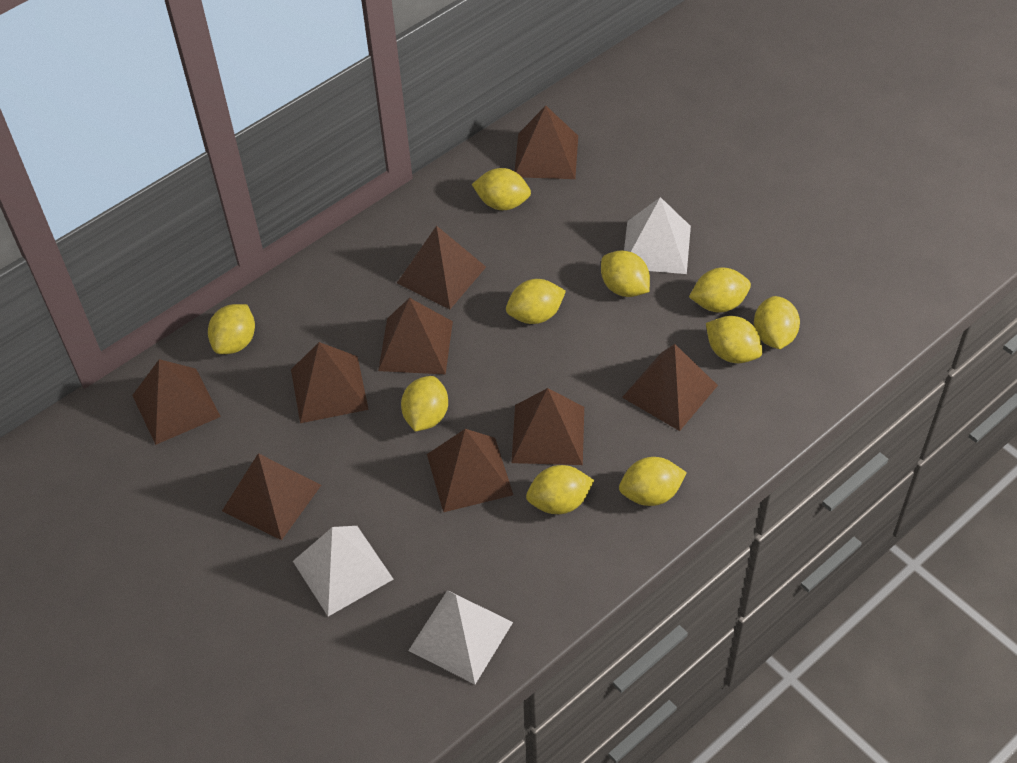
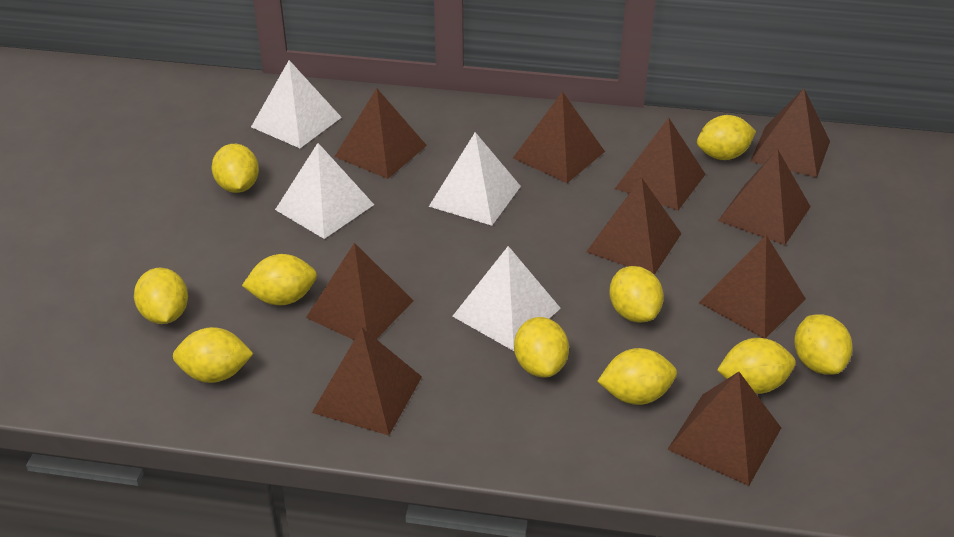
brown pyramid: [132,359,221,445] [222,453,321,540] [291,342,369,423] [378,298,453,374] [397,226,486,309] [427,429,513,512] [511,388,584,465] [515,105,578,179] [622,344,718,431] = 9 -> [306,243,414,340] [312,328,422,436] [334,88,427,179] [513,91,605,183] [586,178,682,275] [615,118,706,211] [667,372,781,486] [699,235,806,339] [718,149,811,245] [750,89,830,178] = 10
white pyramid: [293,526,394,616] [408,590,513,684] [624,197,691,274] = 3 -> [251,60,342,148] [275,143,374,239] [429,132,521,226] [452,246,561,351] = 4

